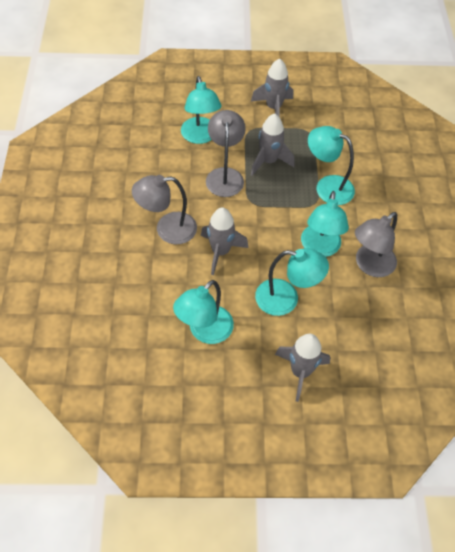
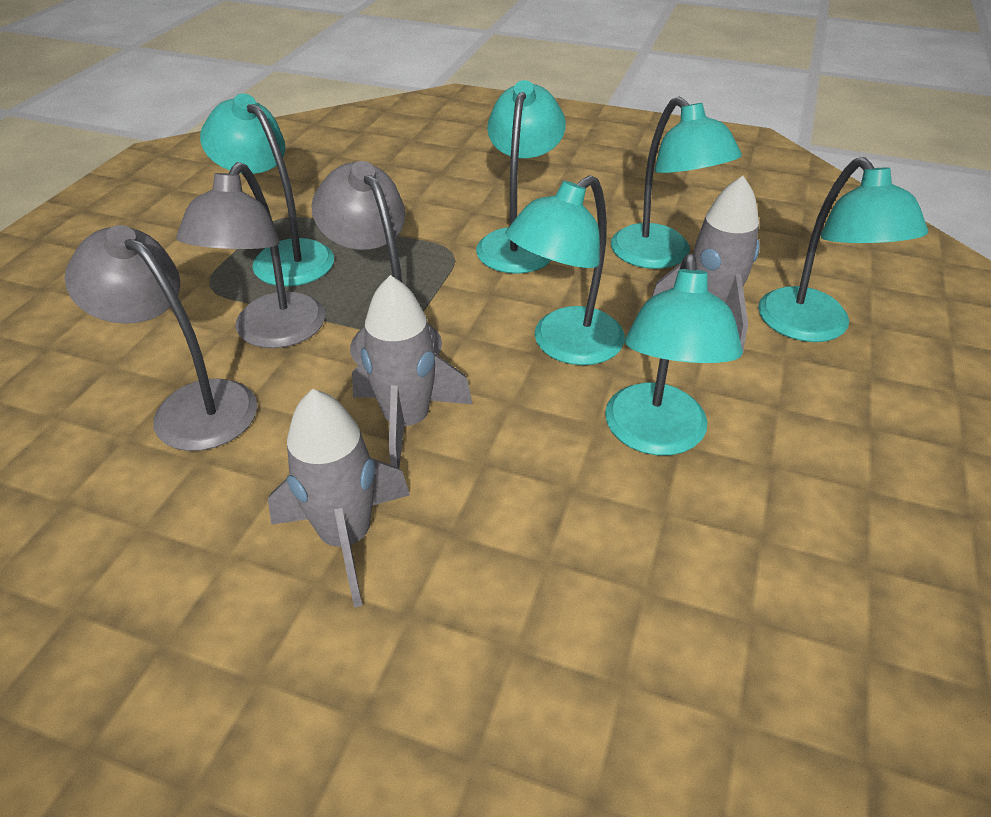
grey rocket: [201,207,248,275] [251,59,293,116] [251,113,295,176] [275,334,330,402] = 4 -> [268,389,410,608] [352,275,472,468] [652,176,760,351] = 3
turquoise lamp: [173,280,234,344] [181,76,221,144] [255,248,329,316] [301,191,349,257] [308,126,355,205] = 5 -> [200,94,334,286] [476,80,566,274] [505,175,625,365] [605,254,743,456] [611,96,742,269] [758,157,928,342] = 6

